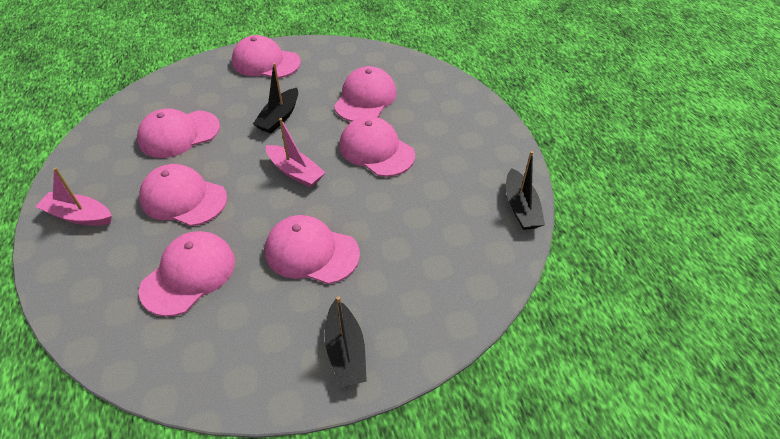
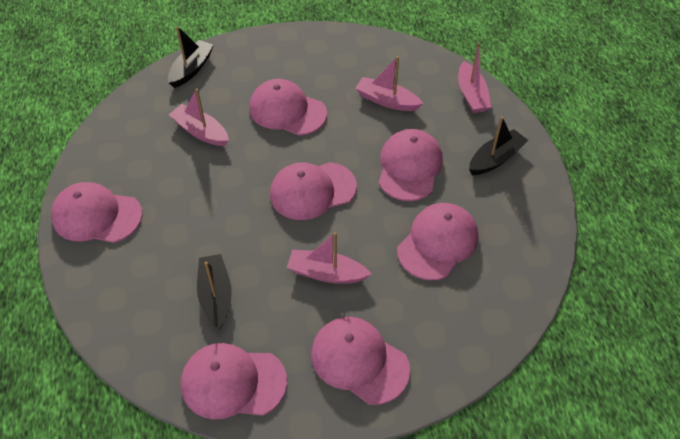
pink boat: [35,167,112,226] [266,118,326,188] = 2 -> [169,88,229,146] [287,232,371,284] [355,56,423,111] [458,43,491,113] = 4

